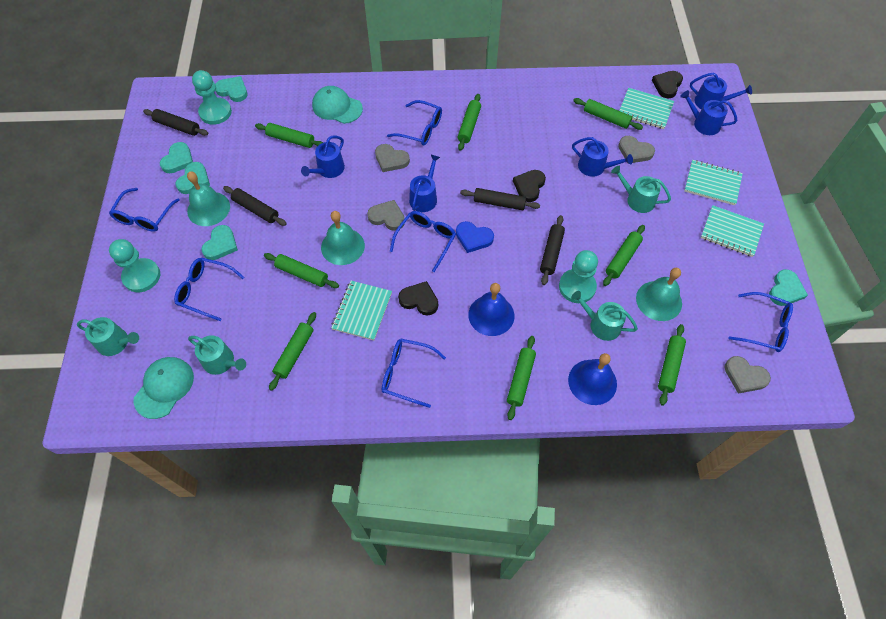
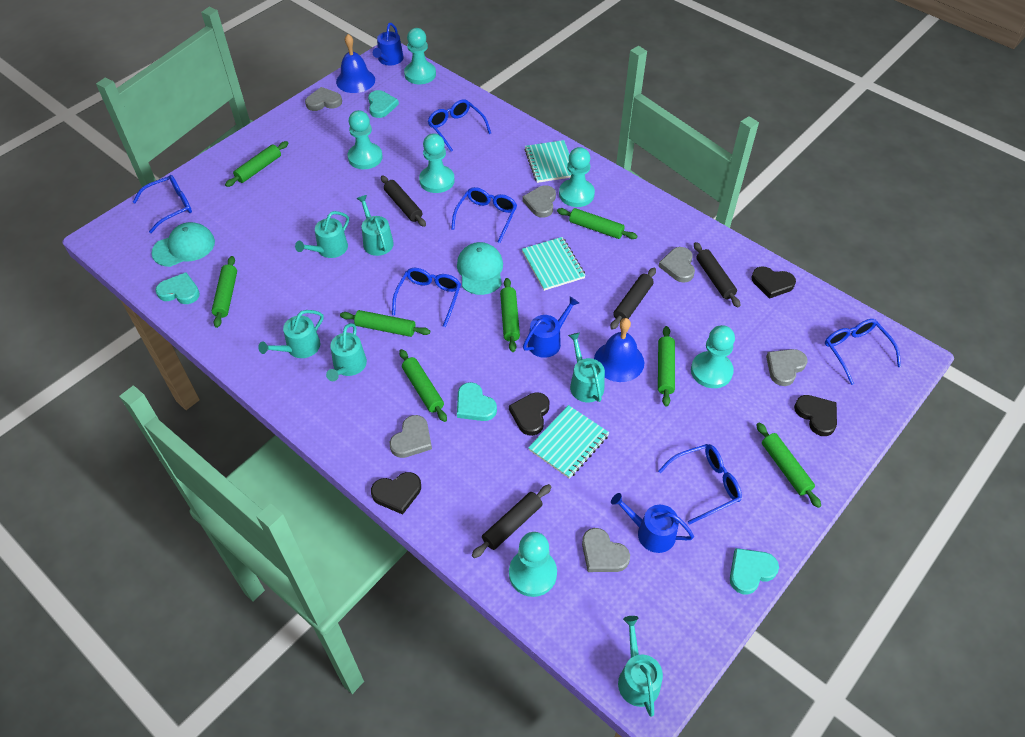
black heart: [398,281,438,315] [513,170,546,202] [652,71,683,98] = 3 -> [371,472,421,514] [509,392,549,436] [752,266,796,299] [794,395,837,436] = 4
blue heart: [456,221,494,253] = 1 -> none = 0
blue watering can: [301,135,345,178] [409,155,440,212] [572,137,633,177] [680,90,737,135] [690,73,752,109] = 5 -> [373,23,404,66] [523,297,579,358] [611,493,694,553] = 3
grey heart: [367,200,405,231] [375,144,410,172] [618,136,655,164] [725,356,771,394] = 4 -> [305,87,342,111] [390,415,432,458] [522,185,556,218] [582,528,630,572] [658,247,695,282] [766,349,808,386] = 6
turquoise bell: [187,171,230,226] [321,211,365,265] [636,268,682,321] = 3 -> none = 0
turquoise heart: [160,142,193,173] [175,162,210,194] [201,225,238,260] [215,76,248,102] [769,269,808,306] = 5 -> [155,272,200,304] [368,90,399,118] [457,382,497,421] [730,548,779,595] = 4
turquoise notebook: [331,281,392,341] [619,88,674,129] [684,160,743,205] [701,205,764,257] = 4 -> [522,237,586,291] [525,140,572,183] [528,405,609,479] = 3
turquoise pawn: [109,239,160,292] [192,70,232,125] [559,250,598,303] = 3 -> [347,110,382,169] [404,28,436,84] [419,133,455,193] [509,532,557,597] [559,147,595,207] [691,325,735,388] = 6
turquoise watering can: [77,317,139,356] [188,335,246,375] [571,291,638,341] [611,166,671,213] = 4 -> [258,310,324,358] [295,211,349,258] [326,323,367,381] [356,195,394,256] [568,333,605,402] [618,616,663,717] = 6

